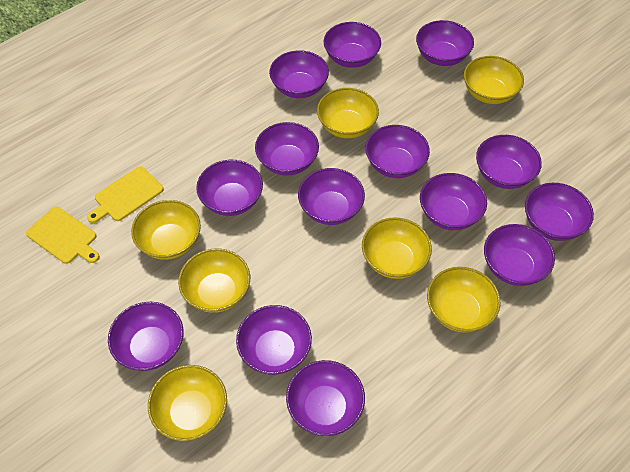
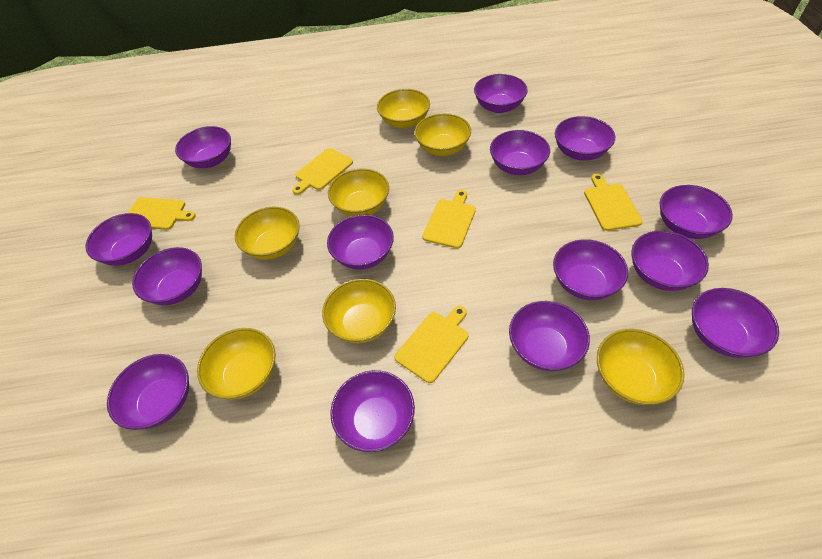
yellow cutting board: [26,207,100,264] [87,166,164,223] = 2 -> [128,197,196,230] [292,148,353,195] [395,306,468,383] [422,190,476,248] [584,174,643,231] = 5

